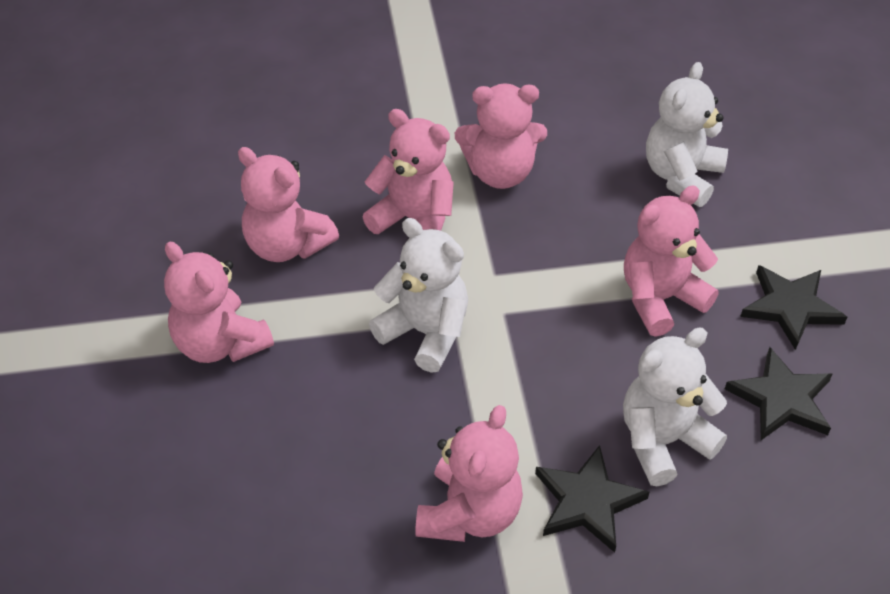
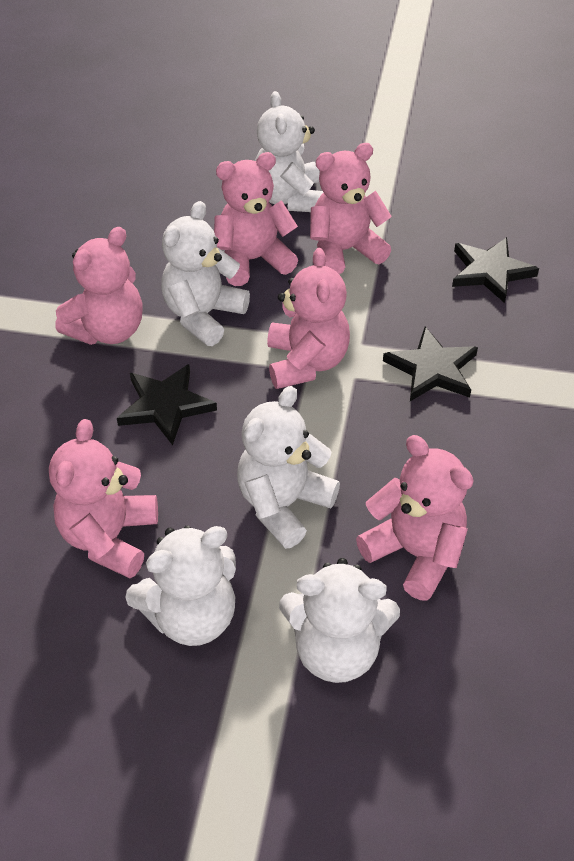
white teddy bear: [369,218,468,373] [623,327,727,486] [646,62,728,207] = 3 -> [125,526,236,646] [161,201,250,346] [237,386,340,549] [255,91,324,212] [279,558,400,683] = 5

